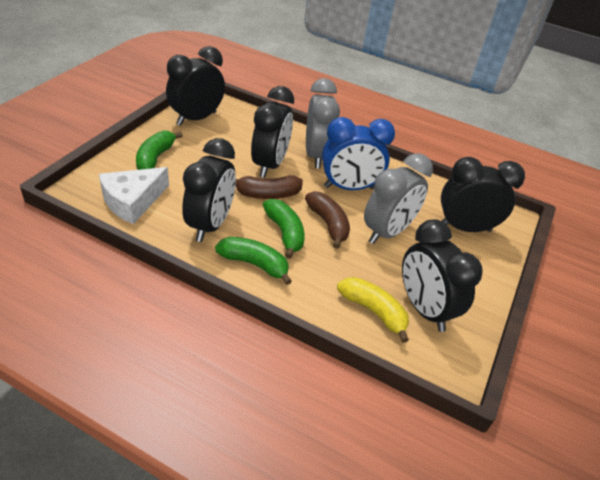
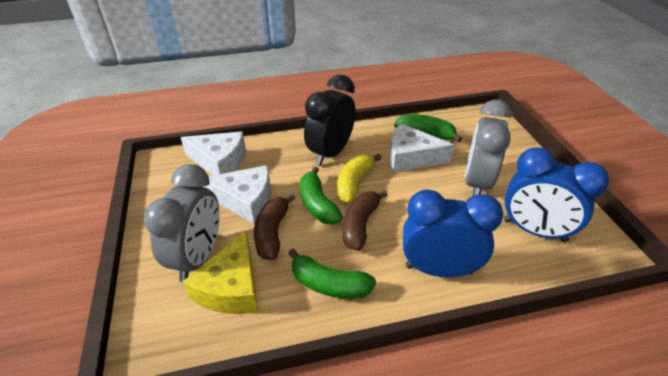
black clock: [166,46,225,126] [182,138,236,242] [251,86,294,178] [402,219,483,332] [441,157,525,232] = 5 -> [304,75,356,166] = 1
blue clock: [322,117,395,190] = 1 -> [403,189,503,277] [504,148,609,242] = 2
white cheese: [99,167,169,224] = 1 -> [181,132,246,175] [202,165,271,224] [390,123,454,172] = 3
yellow cheese: none = 0 -> [183,231,258,314] = 1

